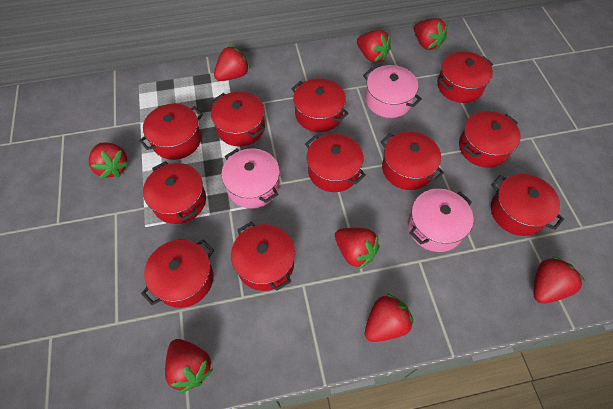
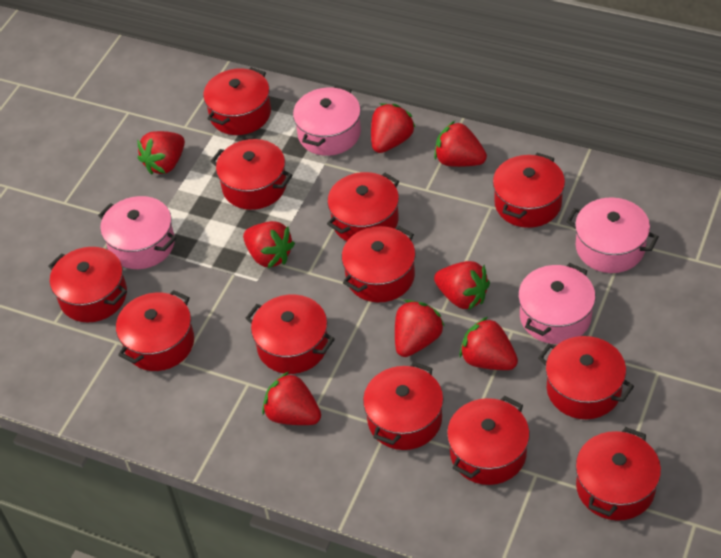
pink pot: [221,149,280,208] [363,65,422,118] [408,189,473,252] = 3 -> [98,196,176,269] [293,85,361,156] [518,263,596,344] [566,198,659,273] = 4
red pot: [139,104,203,160] [141,240,214,308] [143,161,206,224] [211,91,265,147] [231,222,295,291] [291,78,349,132] [305,134,366,192] [381,132,444,190] [438,51,493,103] [459,111,521,168] [491,174,564,236] = 11 -> [49,247,127,322] [116,290,194,371] [203,67,271,135] [210,139,292,210] [246,295,335,374] [327,172,399,241] [342,226,416,302] [363,362,444,450] [447,396,530,485] [493,153,565,228] [538,336,634,419] [576,427,661,521] = 12

